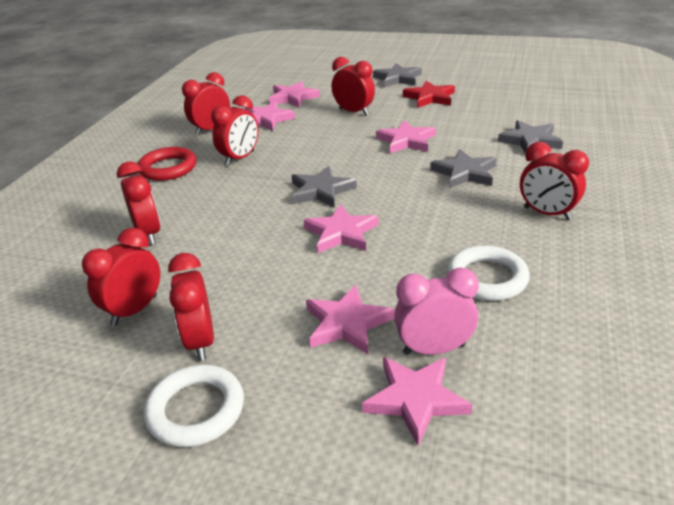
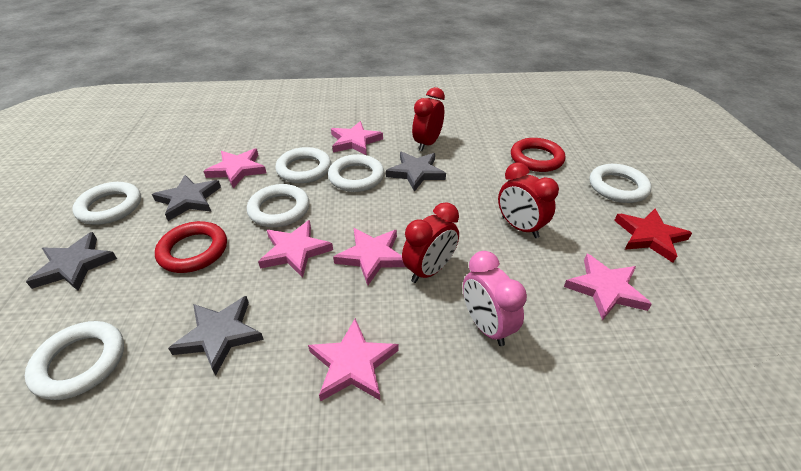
red clock: [82,228,160,326] [117,161,161,245] [168,253,214,361] [182,72,230,135] [211,95,258,166] [331,57,375,115] [520,142,589,220] = 7 -> [402,202,459,283] [412,87,445,151] [498,162,559,238] = 3
red ring: [138,147,196,181] = 1 -> [155,221,227,273] [511,138,566,172] = 2
white ring: [144,365,244,447] [447,245,530,301] = 2 -> [25,321,124,400] [72,182,141,225] [247,184,309,227] [275,147,331,183] [328,154,384,192] [590,164,652,203] = 6

